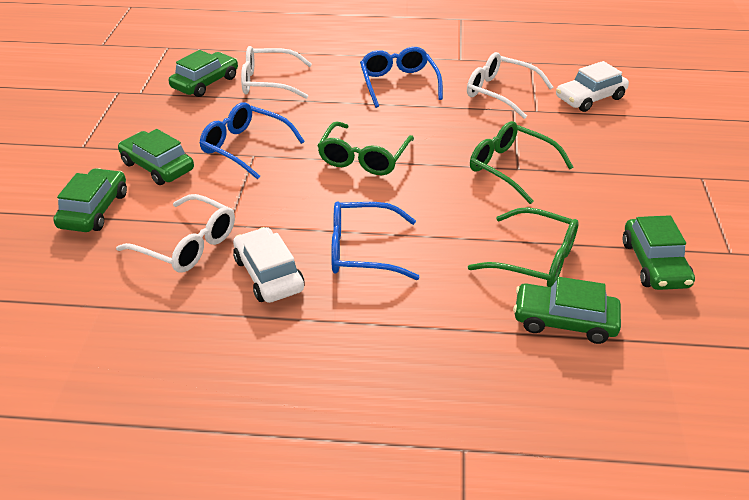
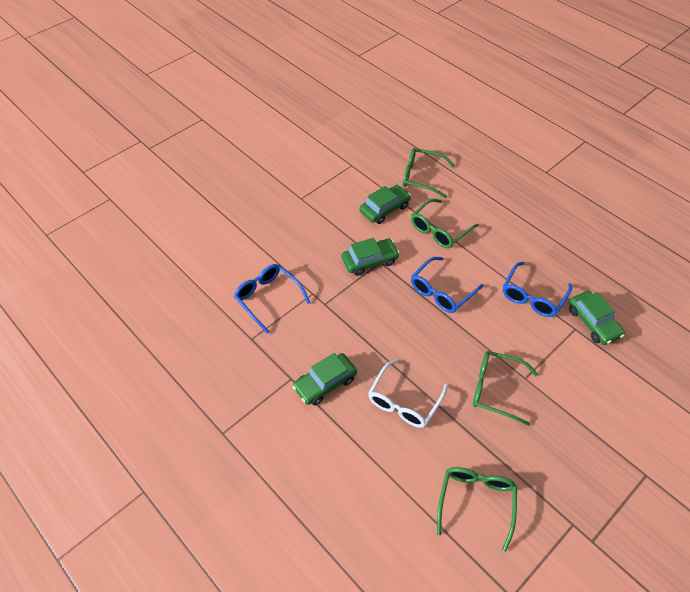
green car: [53,168,127,232] [118,129,194,185] [169,50,238,97] [513,277,621,344] [623,215,695,290] = 5 -> [292,353,357,405] [341,238,400,276] [360,185,411,224] [569,291,625,345] = 4
green glasses: [317,121,414,175] [468,207,579,287] [470,121,573,204] = 3 -> [403,148,455,198] [411,199,479,248] [437,467,517,552] [473,351,538,426] = 4
white car: [233,227,304,303] [556,61,629,112] = 2 -> none = 0
white glasses: [116,194,235,273] [241,46,312,99] [467,52,553,119] = 3 -> [368,359,448,428] = 1

